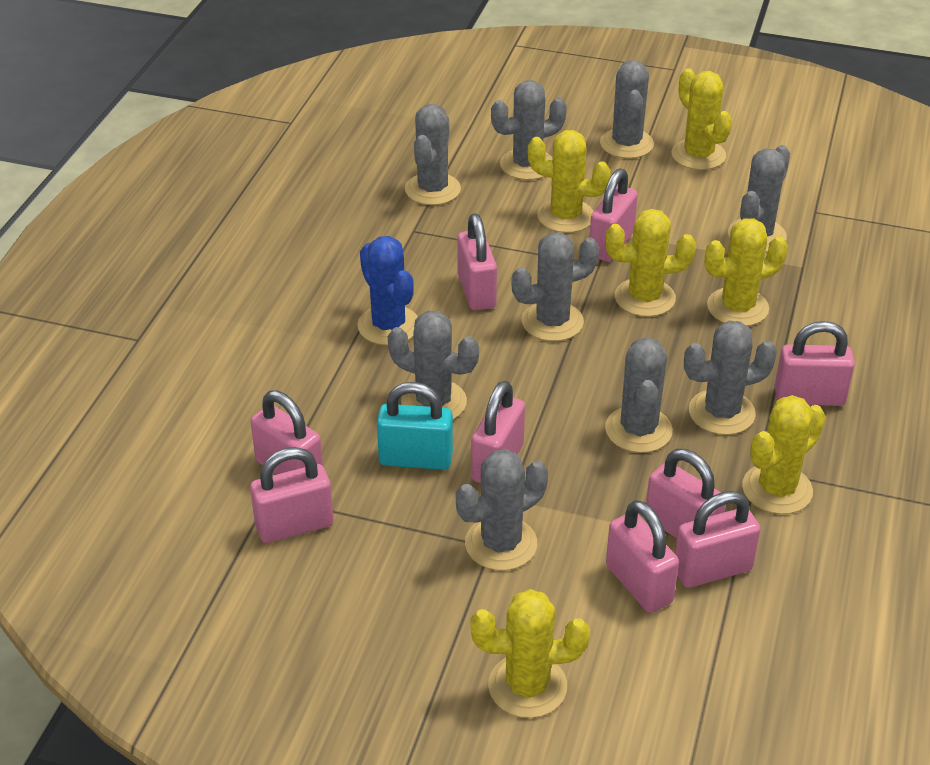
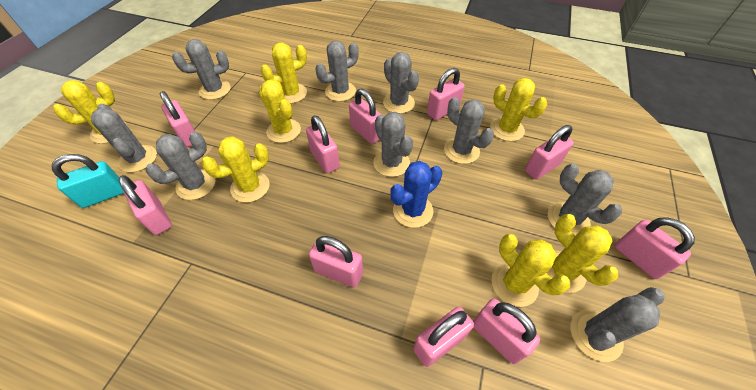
pink padlock: [250,447,333,543] [251,390,323,475] [457,214,497,311] [471,381,525,483] [589,168,638,262] [606,500,679,613] [646,449,726,538] [675,491,760,588] [775,321,855,406] = 9 -> [118,175,172,235] [160,91,196,147] [306,115,340,173] [309,236,363,288] [349,89,382,144] [413,307,474,367] [427,68,465,120] [473,299,540,364] [525,125,574,180] [615,217,695,279] = 10
yellow cactus: [471,589,590,718] [527,130,611,233] [605,209,696,317] [672,69,732,170] [705,218,788,326] [742,395,826,514] = 6 -> [53,80,127,144] [202,136,269,203] [259,79,301,143] [261,43,307,104] [490,78,547,141] [491,234,570,307] [546,214,618,293] = 7

